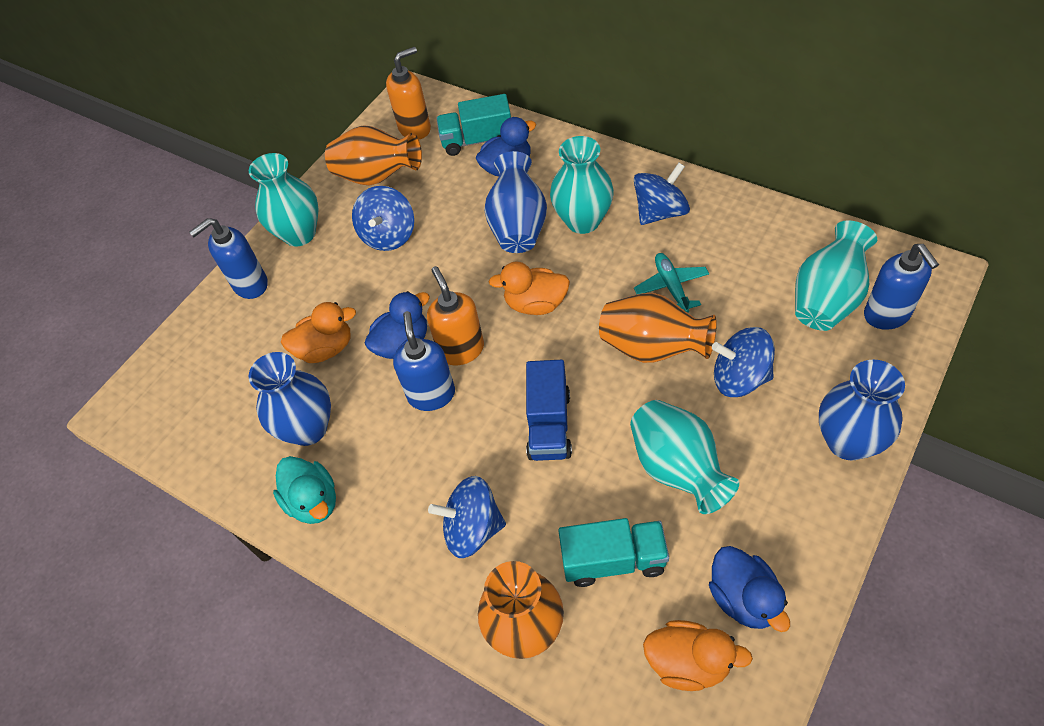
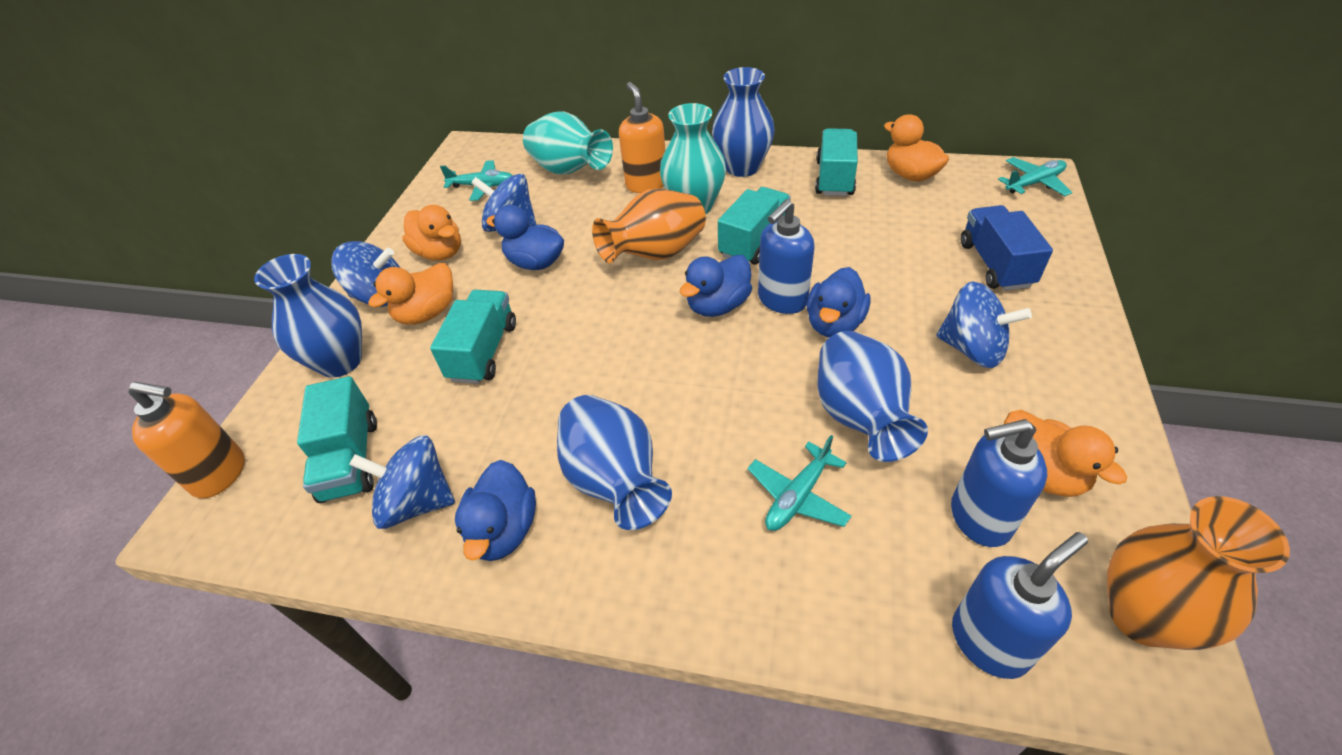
blue duck: [365,291,430,359] [476,117,536,176] [709,546,790,632] = 3 -> [455,460,536,561] [486,205,564,270] [680,255,752,317] [807,267,871,338] = 4
blue vase: [249,352,331,446] [484,151,547,253] [819,360,905,460] = 3 -> [254,254,362,378] [557,395,672,530] [712,67,775,177] [817,331,928,462] = 4
orange duck: [281,302,356,363] [489,262,570,315] [643,620,753,691] = 3 -> [368,263,453,325] [402,205,461,261] [884,114,949,182] [1004,410,1127,497] = 4
orange vase: [325,126,422,186] [478,561,564,659] [599,293,717,363] = 3 -> [592,189,706,263] [1107,496,1290,650] = 2
turquoise duck: [273,456,336,524] = 1 -> none = 0
turquoise plane: [634,253,709,313] = 1 -> [440,160,513,201] [748,435,852,531] [998,157,1072,196] = 3
turquoise truck: [436,94,511,156] [558,518,669,587] = 2 -> [297,376,377,503] [430,290,516,384] [718,187,791,265] [815,128,858,196] = 4
turquoise vase: [249,153,319,247] [550,136,614,234] [630,400,739,514] [795,220,877,331] = 4 -> [523,111,613,175] [660,103,726,214] = 2

